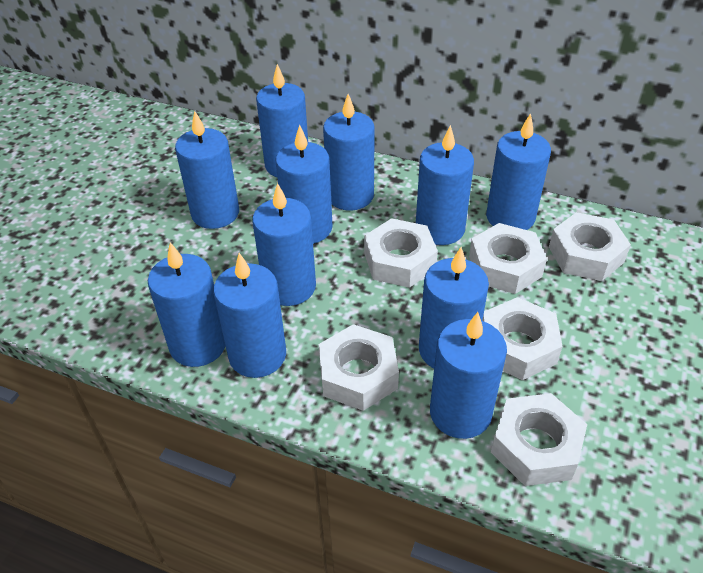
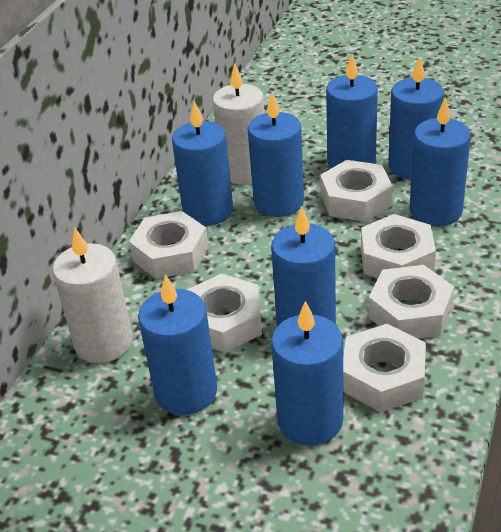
blue candle: [148,242,225,367] [175,111,239,229] [213,253,286,378] [252,183,316,306] [256,64,308,177] [275,125,333,244] [323,94,375,211] [416,125,474,245] [419,247,489,368] [430,312,507,439] [486,113,551,230] = 11 -> [138,274,217,415] [172,101,233,226] [248,92,304,217] [271,206,336,326] [271,301,343,446] [326,54,378,168] [388,56,444,180] [410,97,471,226] = 8
white candle: none = 0 -> [52,228,133,363] [212,64,265,184] = 2

